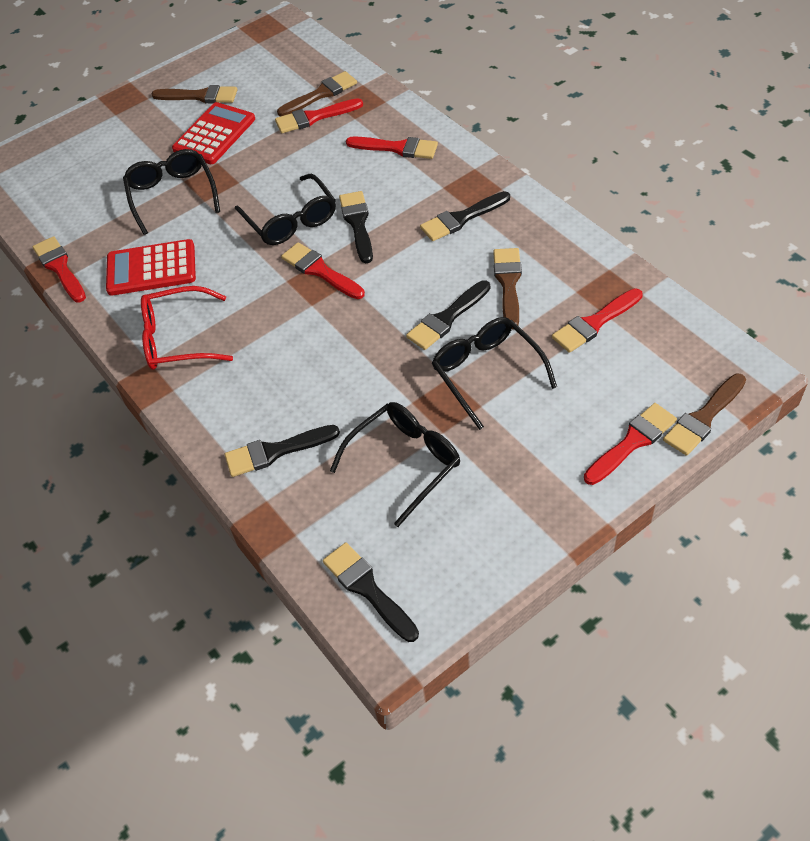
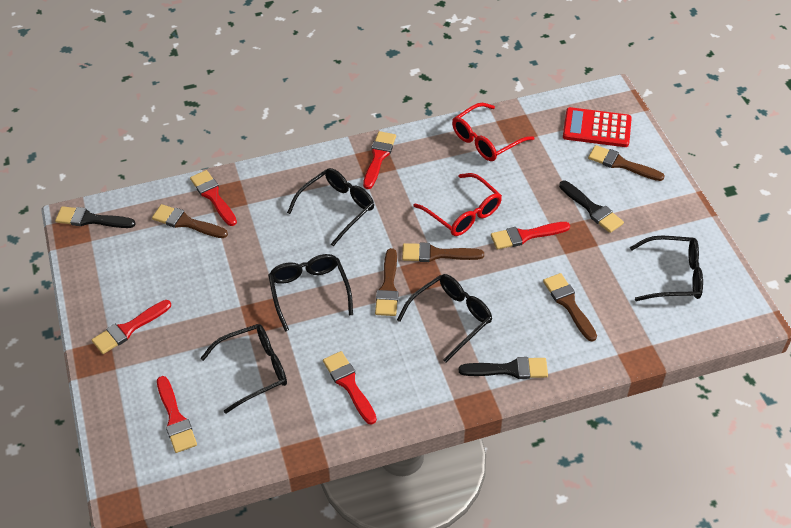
black brush: [225,425,340,477] [323,542,419,642] [339,191,373,263] [406,280,490,350] [420,191,510,241] = 5 -> [55,206,136,228] [459,357,548,379] [559,181,624,233] = 3
black glasses: [123,149,220,235] [235,174,336,245] [330,402,460,527] [432,317,557,430] = 4 -> [201,324,287,414] [268,254,353,332] [287,168,374,246] [397,274,492,362] [630,236,703,301] = 5
brown brush: [152,85,237,103] [277,71,357,116] [493,248,522,329] [663,374,746,456] = 4 -> [152,204,228,238] [375,248,399,316] [402,243,484,262] [543,273,597,342] [588,145,664,181] = 5
red calculator: [106,239,196,296] [172,102,255,164] = 2 -> [563,107,632,147] = 1
red glasses: [141,286,233,370] = 1 -> [413,173,502,236] [452,103,535,161] = 2

